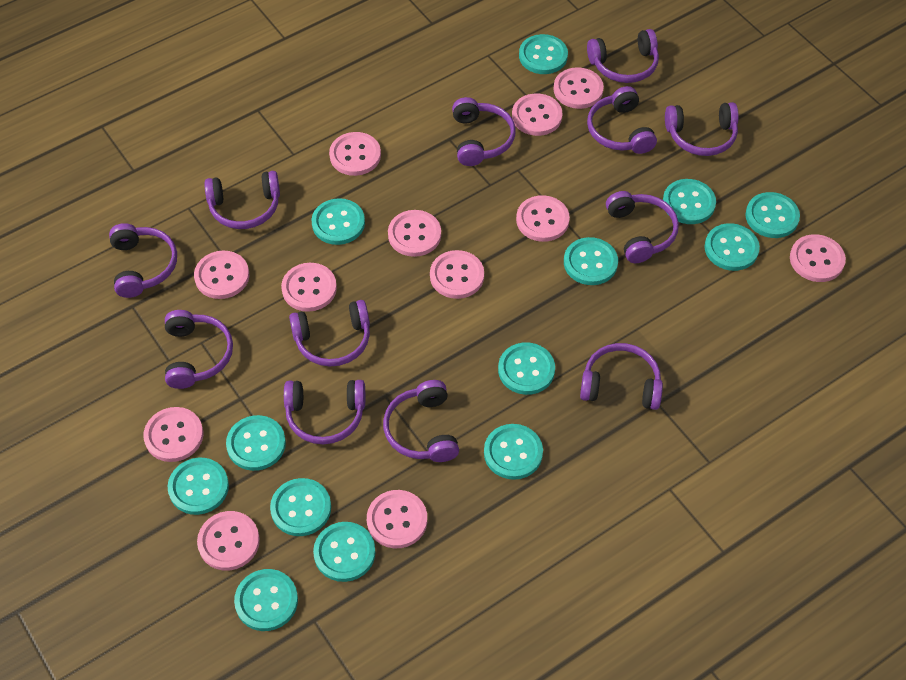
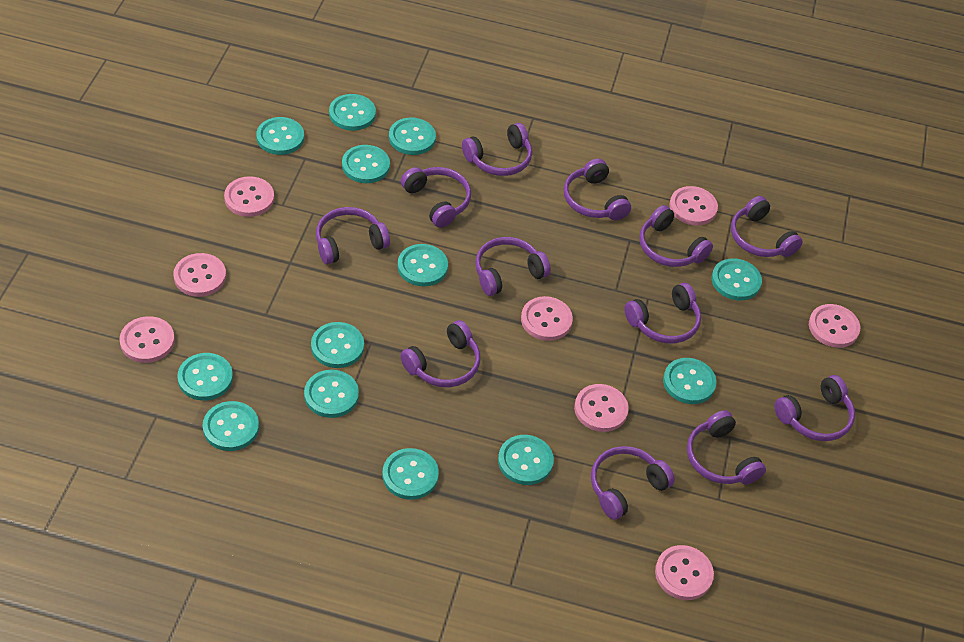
pink button: [143,407,203,462] [194,251,249,299] [197,511,260,571] [281,263,337,312] [329,132,381,176] [367,490,427,548] [388,210,441,257] [430,250,484,299] [512,93,562,136] [516,195,570,242] [553,67,604,109] [790,234,846,282] = 12 -> [120,316,175,363] [173,253,226,297] [224,176,274,217] [521,296,573,341] [574,384,629,432] [655,545,714,600] [669,186,718,225] [809,304,860,348] = 8

